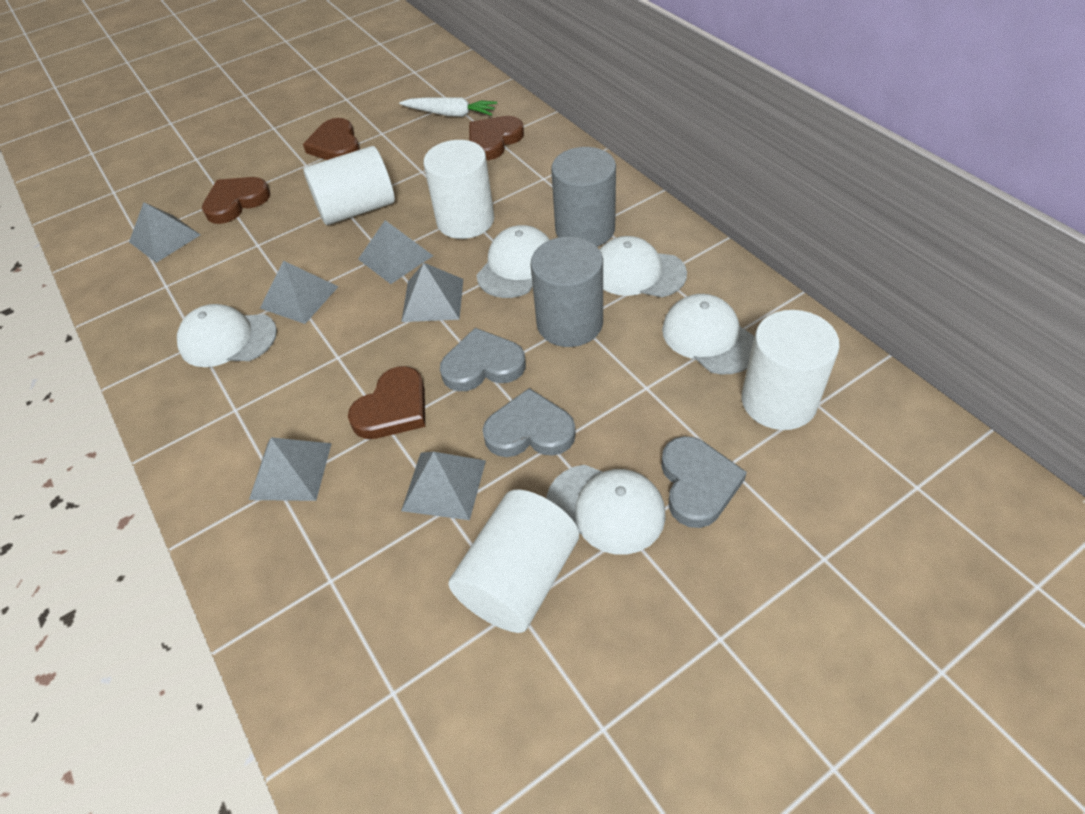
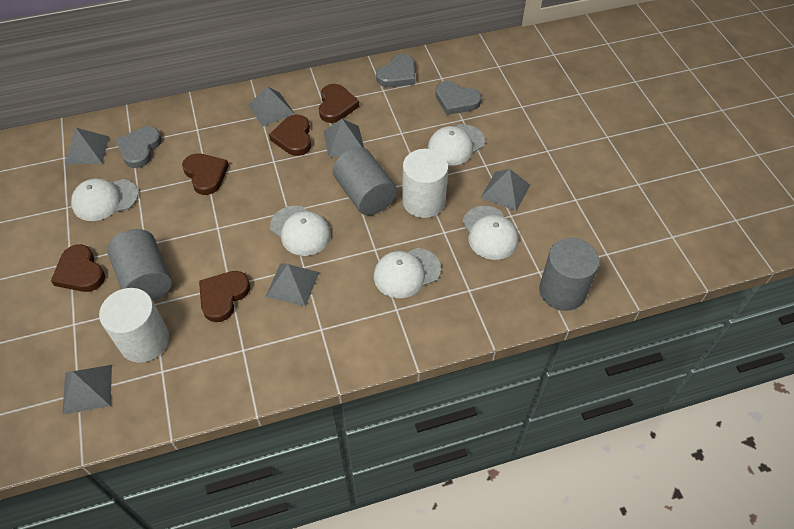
brown heart: [202,177,270,224] [303,118,360,160] [348,366,425,439] [469,116,524,160] = 4 -> [51,244,105,292] [182,153,229,195] [199,271,250,322] [269,115,311,156] [319,84,359,123] = 5
grey cylinder: [530,237,603,347] [551,147,616,247] = 2 -> [107,229,172,301] [333,147,397,215] [539,238,600,311] = 3
white carrot: [399,97,497,117] = 1 -> none = 0
white cylinder: [303,146,395,225] [424,140,495,239] [449,489,579,633] [741,310,840,430] = 4 -> [99,288,169,363] [402,149,449,218] = 2

